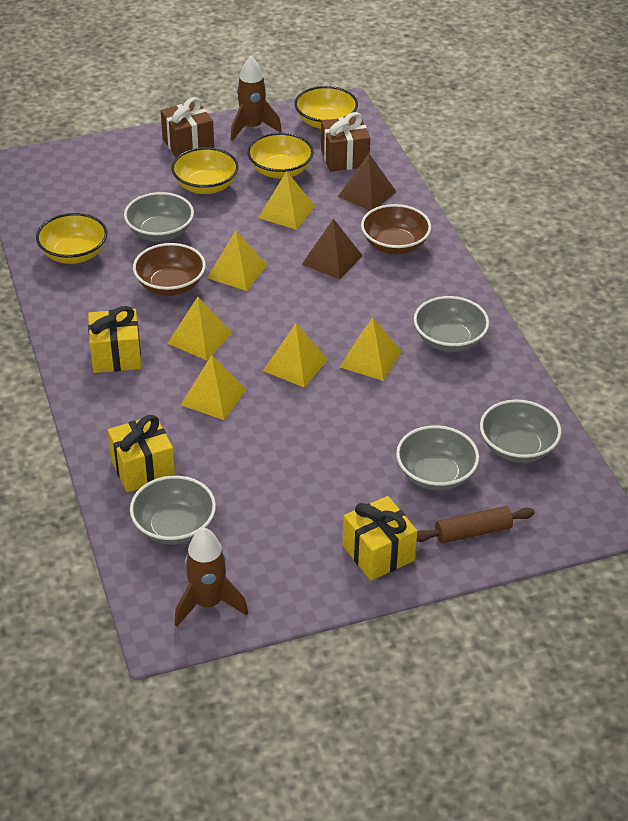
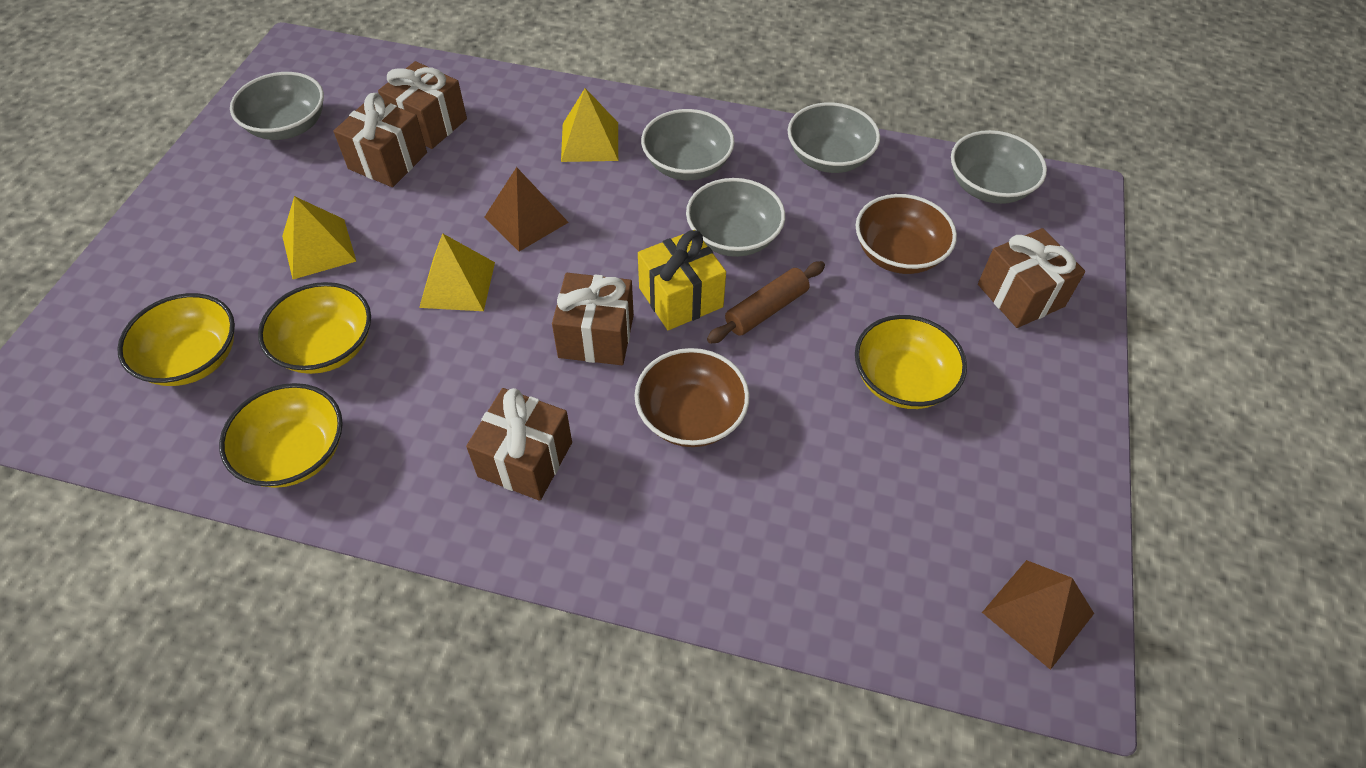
brown gift: [161,97,214,157] [321,112,370,172] = 2 -> [333,93,427,187] [378,61,467,149] [466,388,572,501] [552,273,634,365] [978,228,1085,328] = 5
brown rocket: [174,527,248,627] [231,56,282,141] = 2 -> none = 0
yellow gift: [88,306,141,373] [107,415,175,492] [343,496,417,581] = 3 -> [638,230,726,330] = 1
yellow pyramid: [167,297,233,360] [181,355,247,420] [207,231,267,291] [258,171,315,230] [263,323,329,388] [340,317,402,381] = 6 -> [282,196,356,279] [419,233,495,311] [561,88,618,162] = 3

